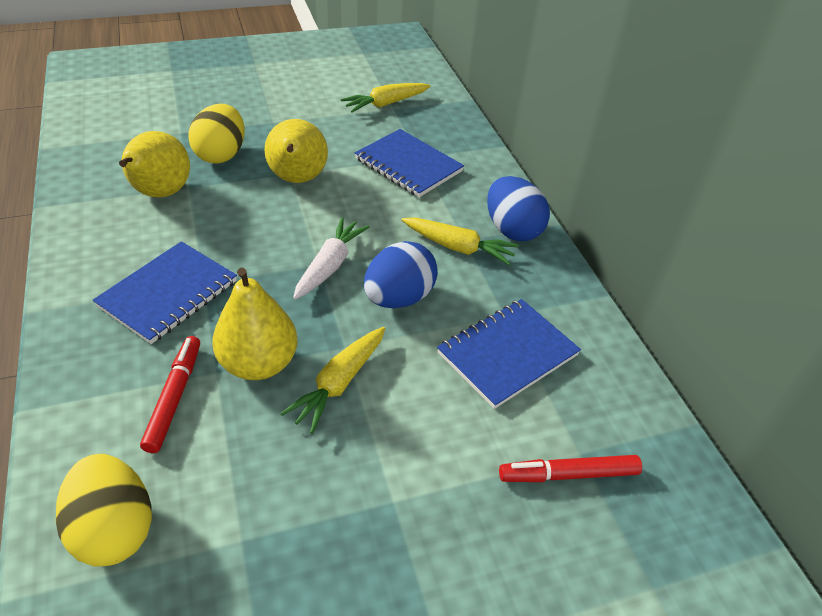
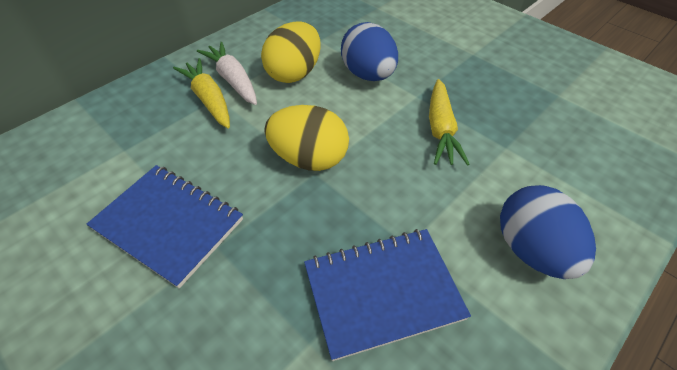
blue notebook: [93,241,237,344] [355,129,464,197] [437,299,581,409] = 3 -> [87,165,243,288] [304,229,471,361] = 2
red marker: [140,336,200,453] [499,455,642,482] = 2 -> none = 0
yellow carrot: [280,327,385,434] [341,83,431,112] [402,217,519,266] = 3 -> [173,58,230,129] [429,79,470,166] = 2
yellow pear: [119,131,190,198] [212,268,298,380] [264,119,328,183] = 3 -> none = 0

